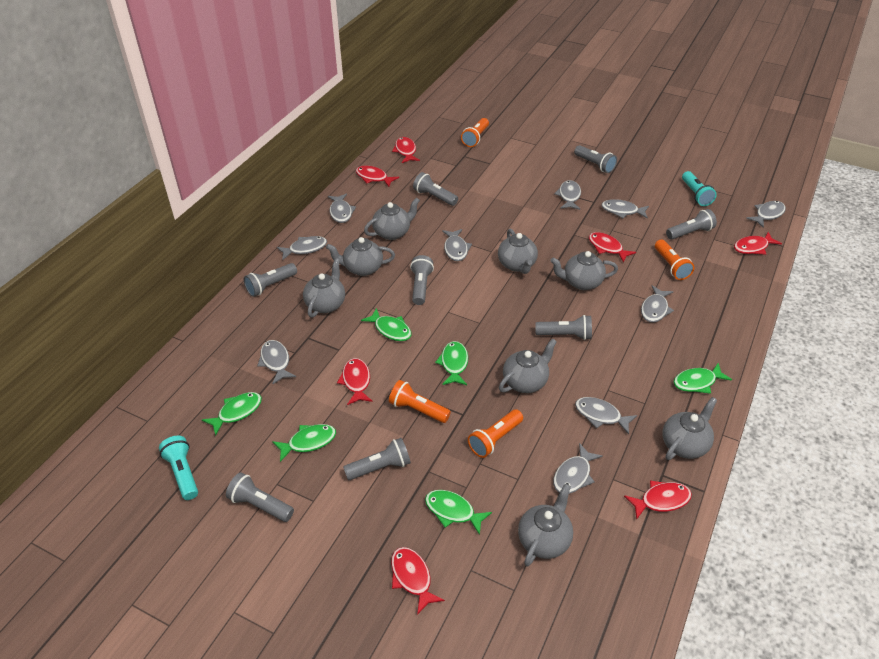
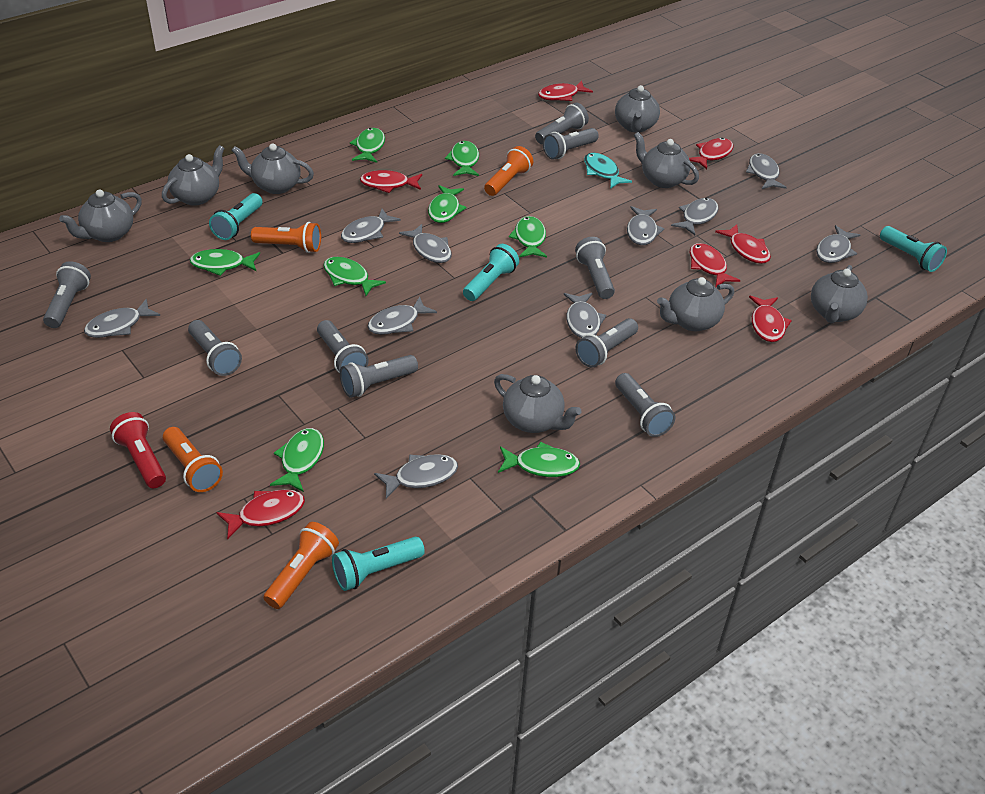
green fish: [202,392,262,436] [272,424,336,462] [361,308,411,341] [425,490,492,535] [435,341,468,385] [674,363,732,394] = 6 -> [190,249,260,276] [270,428,324,492] [323,257,386,296] [350,128,385,163] [428,185,466,223] [445,141,479,176] [498,442,580,477] [509,216,547,258] = 8
grey flashlight: [226,472,294,522] [244,263,297,297] [343,438,411,480] [410,255,434,305] [413,172,458,206] [535,315,592,340] [574,145,617,173] [666,209,717,240] = 8 -> [43,261,91,328] [188,320,242,376] [317,320,369,373] [340,355,418,398] [535,103,589,145] [543,128,599,160] [575,237,615,299] [575,318,638,368] [615,373,675,437] = 9
red flashlight: none = 0 -> [110,412,166,488] = 1
turquoise fish: none = 0 -> [584,153,632,189] = 1
turquoise flashlight: [159,436,198,500] [682,171,717,206] = 2 -> [209,193,263,240] [332,537,425,591] [463,244,519,301] [880,226,947,272] = 4

